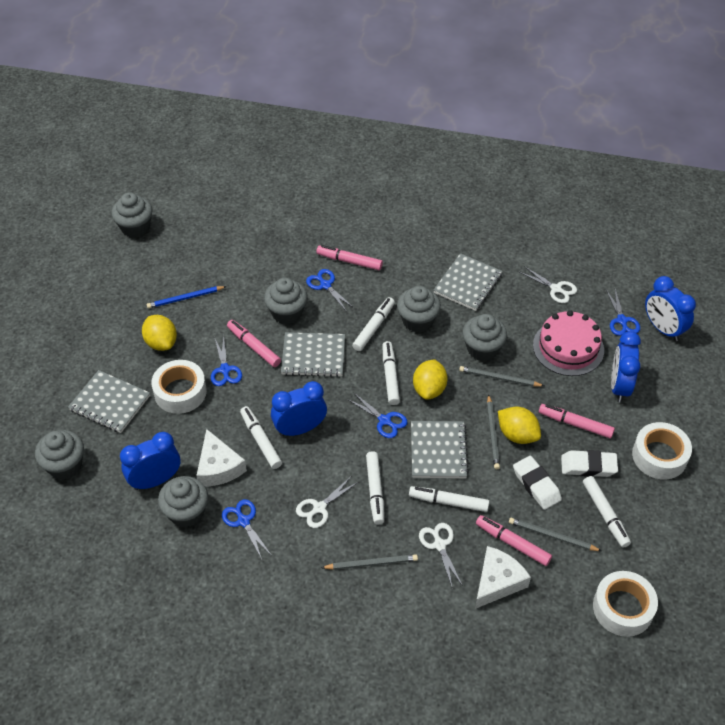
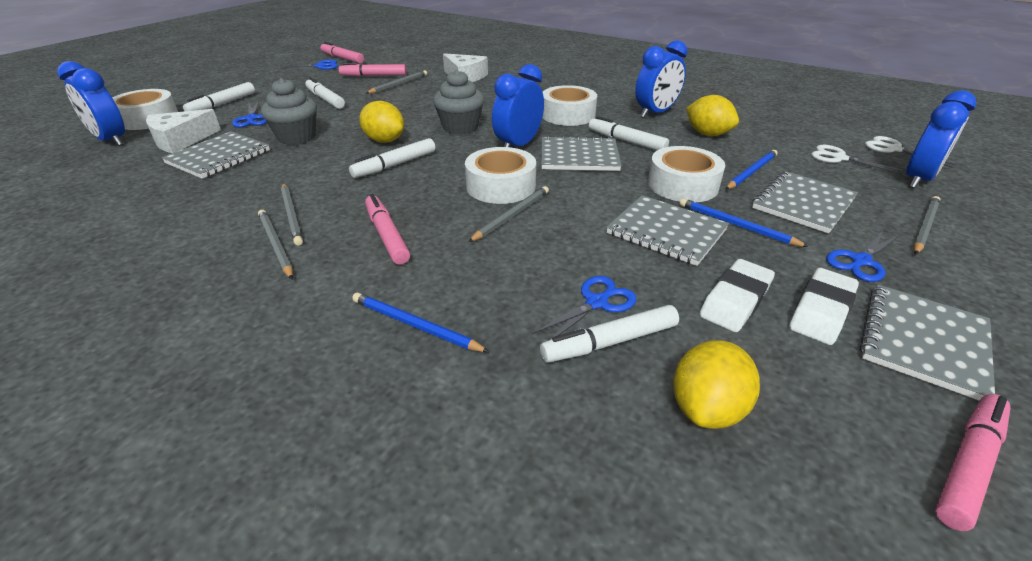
blue pencil: [147,286,227,308] = 1 -> [352,292,489,352] [680,198,809,247] [725,150,778,190] = 3
blue scissors: [211,335,242,386] [222,499,272,559] [306,269,354,312] [347,392,408,438] [606,289,640,336] = 5 -> [232,101,267,127] [280,60,338,71] [532,276,637,340] [826,231,900,282] = 4
grey cupcake: [35,430,84,480] [111,192,153,238] [158,476,208,527] [264,278,308,324] [397,286,441,333] [462,314,507,361] = 6 -> [261,78,317,145] [433,69,484,134] = 2
grey notebook: [68,370,150,433] [281,332,345,377] [411,421,469,478] [434,253,503,311] = 4 -> [162,131,270,179] [541,135,622,171] [606,195,729,266] [752,171,858,234] [860,285,995,401] = 5
grey pencil: [321,554,418,570] [459,366,544,387] [487,394,500,469] [509,518,601,551] = 4 -> [258,210,293,279] [281,183,303,245] [366,70,427,94] [468,186,549,242] [913,196,940,254] = 5
pink cake: [533,310,604,376] = 1 -> none = 0
white marker: [240,406,282,469] [352,297,395,351] [366,451,384,524] [383,341,400,405] [409,486,490,512] [583,476,631,548] = 6 -> [183,82,255,111] [305,77,345,109] [349,138,435,178] [540,305,679,363] [589,116,669,150] = 5
white scissors: [296,477,358,528] [419,523,463,586] [520,266,577,303] = 3 -> [811,145,903,174] [865,136,957,168] = 2
white tape: [151,360,207,414] [593,571,658,637] [632,422,692,480] = 3 -> [113,89,178,130] [465,147,536,204] [542,85,597,126] [648,146,725,202] = 4

